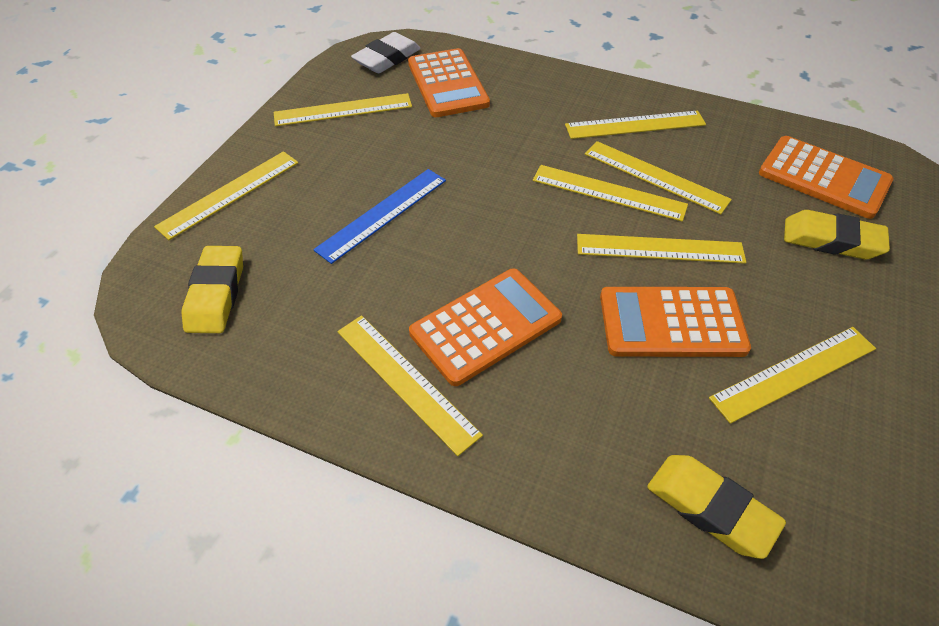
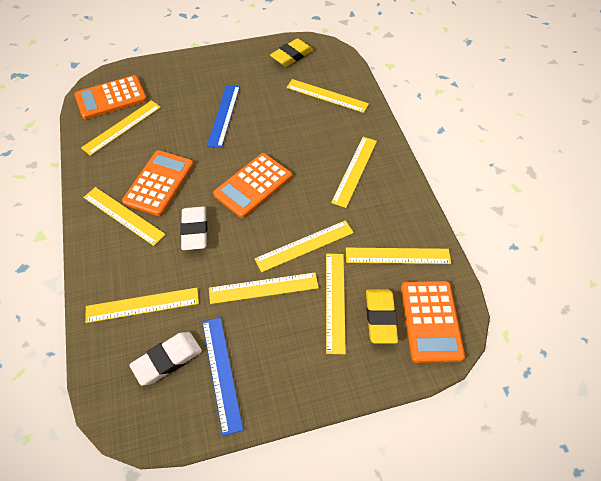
blue ruler: [313,169,446,264] = 1 -> [202,317,243,436] [207,85,240,148] = 2
white eraser: [351,32,421,73] = 1 -> [130,332,202,386] [180,206,207,250] = 2
yellow eraser: [182,246,243,333] [647,455,786,559] [784,210,890,259] = 3 -> [270,38,313,67] [366,289,398,343] = 2
yellow ruler: [154,151,298,240] [274,93,412,126] [337,315,483,456] [533,165,688,222] [565,111,706,139] [577,234,746,264] [585,141,732,214] [709,327,876,424] = 8 -> [81,100,161,156] [83,187,166,246] [85,288,199,323] [209,273,319,304] [254,220,354,272] [286,79,369,113] [326,254,346,354] [331,137,377,208] [346,248,451,264] = 9

